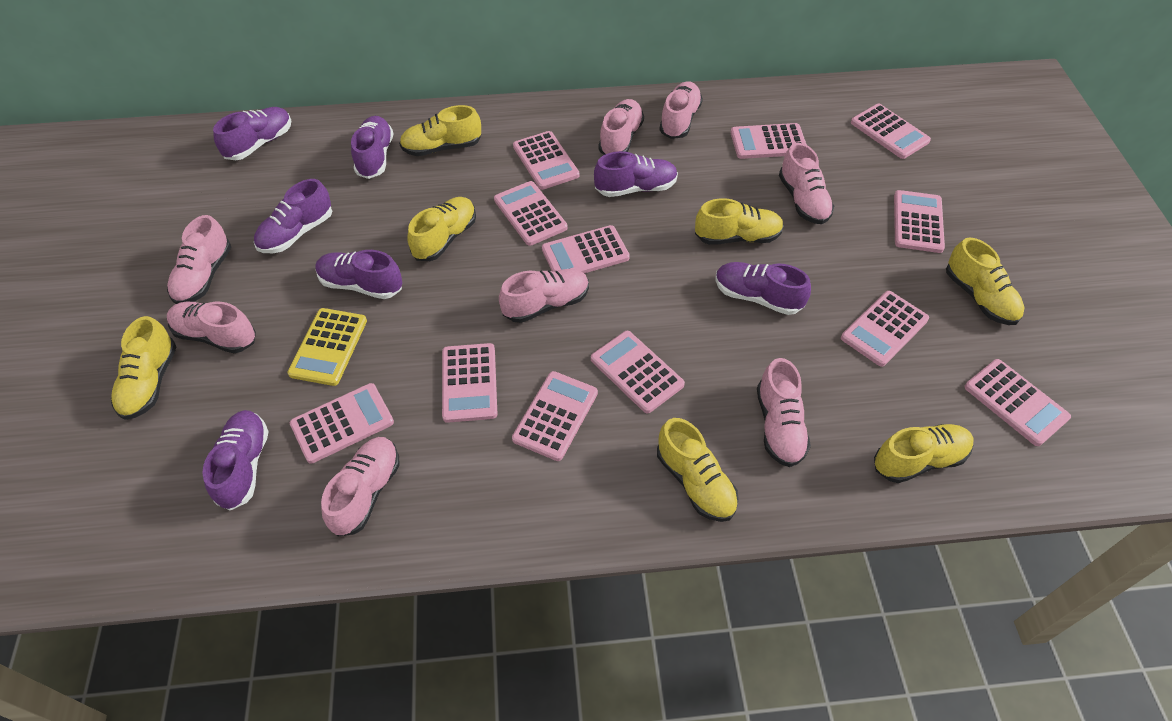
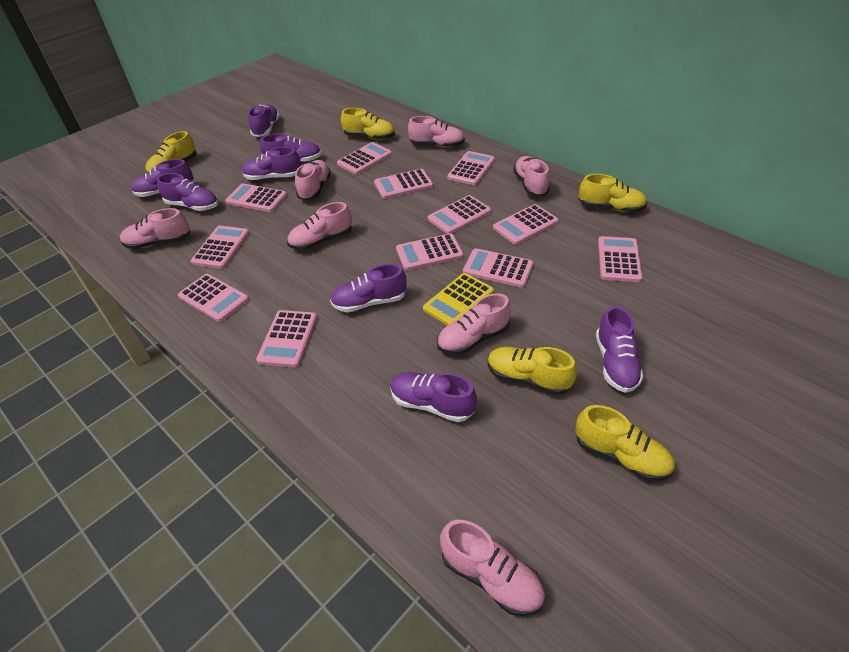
pink shoe: [167,215,231,304] [167,302,256,353] [321,437,400,537] [499,269,589,323] [598,99,644,155] [659,82,703,139] [757,358,811,467] [779,143,834,224] = 8 -> [120,208,190,249] [287,202,352,250] [295,160,331,201] [408,116,465,148] [437,293,511,355] [440,520,545,616] [513,156,550,197] = 7
purple shoe: [202,410,269,511] [213,107,291,160] [254,179,332,253] [315,250,402,299] [351,116,394,179] [594,151,678,197] [715,262,811,315] = 7 -> [131,159,194,197] [157,173,218,211] [242,147,301,180] [248,104,279,137] [260,133,321,163] [330,264,406,312] [390,372,477,422] [596,306,644,393] = 8
yellow shoe: [111,316,176,420] [399,105,481,156] [407,197,476,261] [657,418,739,522] [695,198,784,245] [874,424,974,483] [946,237,1024,325] = 7 -> [146,131,197,173] [341,108,395,140] [488,347,577,395] [575,405,675,481] [579,174,647,212] = 5

